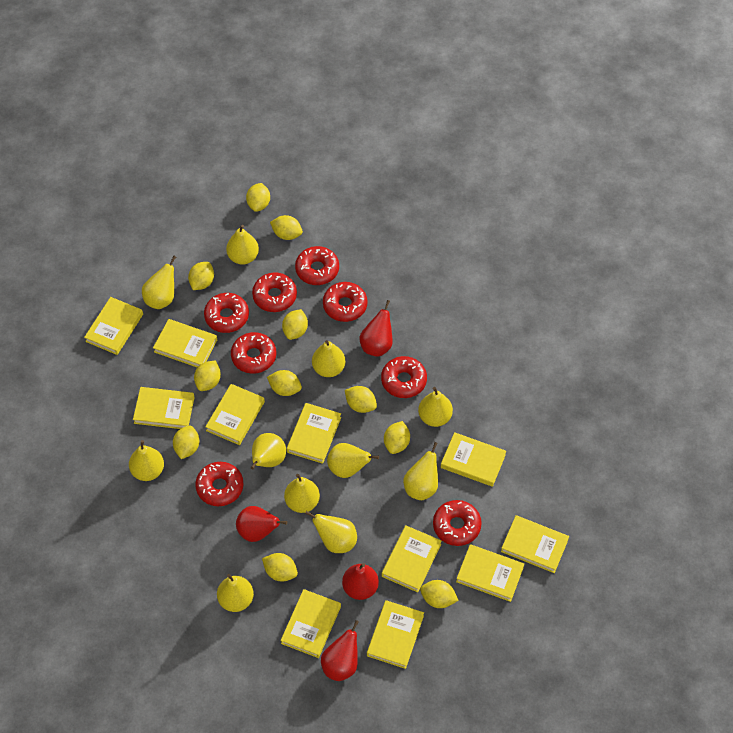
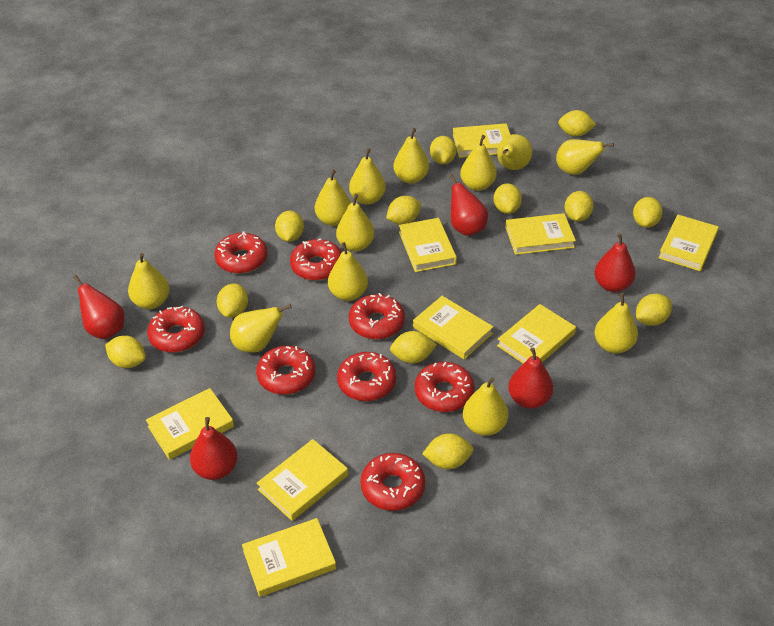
red pear: [236,506,287,542] [321,620,359,681] [342,563,379,600] [360,300,393,357] = 4 -> [73,275,124,339] [190,417,238,480] [449,174,488,236] [508,348,553,409] [594,233,635,292] = 5
yellow book: [84,297,143,355] [133,387,195,429] [153,319,217,367] [205,384,265,445] [281,589,341,658] [287,403,341,464] [367,600,424,669] [382,526,441,592] [441,432,506,487] [456,544,524,602] [501,515,569,573] = 11 -> [146,388,234,460] [242,518,336,597] [257,439,348,521] [399,218,457,272] [413,296,493,360] [453,123,510,158] [497,304,576,363] [505,213,576,255] [658,214,719,271] = 9
yellow lemon: [173,425,199,459] [188,262,214,290] [194,361,221,391] [246,183,270,212] [262,553,298,582] [267,370,302,396] [270,215,303,240] [282,309,308,340] [345,386,377,413] [384,421,410,454] [420,580,459,608] = 11 -> [105,335,146,368] [217,284,248,318] [275,210,304,242] [386,196,421,225] [390,331,436,363] [422,433,473,469] [430,136,457,164] [493,183,522,214] [558,110,596,137] [565,191,594,222] [633,197,663,228] [636,294,672,326] = 12
yellow pear: [129,440,164,481] [142,256,176,309] [217,574,254,612] [226,225,259,265] [251,433,286,469] [284,474,320,513] [305,511,357,553] [312,340,346,377] [327,443,379,478] [403,442,438,500] [418,387,453,427] = 11 -> [128,253,170,309] [230,304,292,353] [315,169,351,226] [328,242,368,301] [336,194,375,251] [349,148,386,205] [393,128,429,184] [460,135,497,191] [463,378,508,436] [497,134,532,170] [556,139,614,175] [594,293,638,354] = 12

